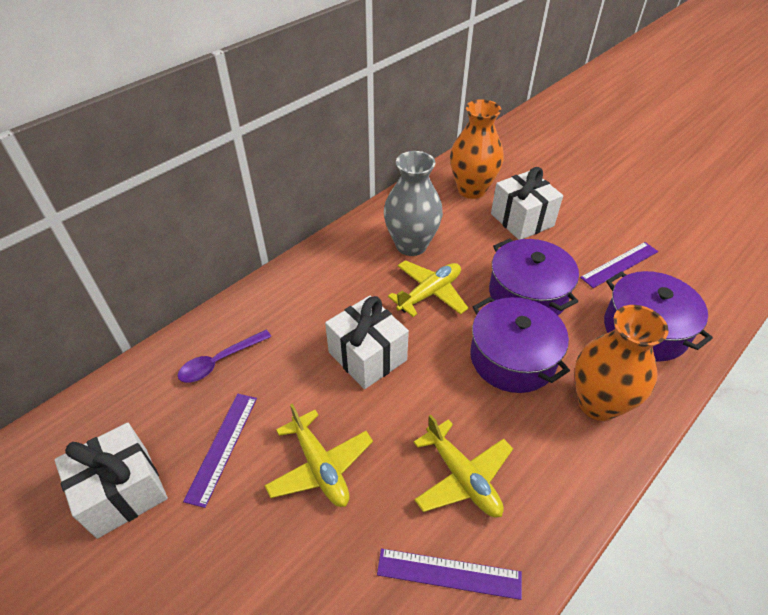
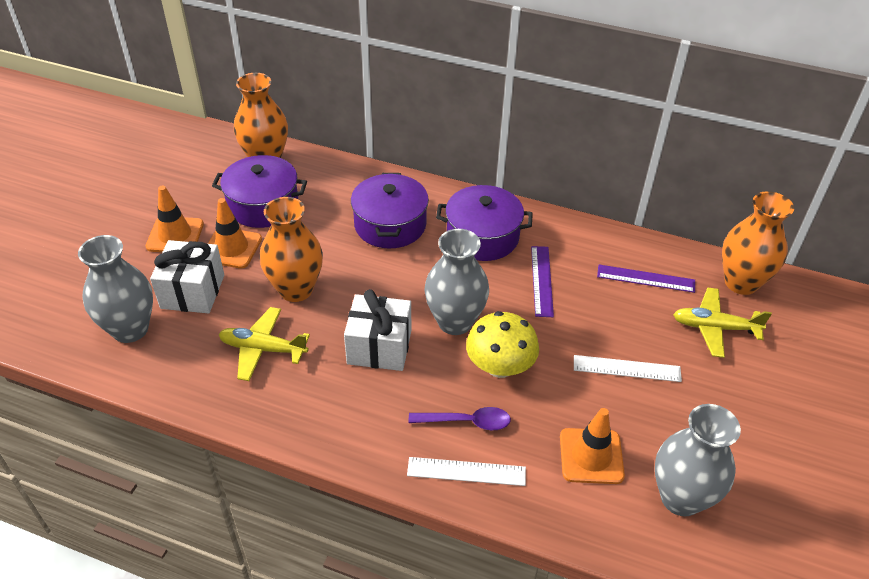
grey vase: [384,151,443,256] = 1 -> [78,235,153,343] [424,229,489,335] [655,404,741,516] = 3
orange traffic cone: none = 0 -> [146,185,204,252] [208,198,262,269] [560,408,625,484] = 3
orange vase: [450,99,503,199] [574,305,669,421] = 2 -> [234,73,288,158] [260,197,323,302] [722,191,794,295] = 3
purple ruler: [183,394,257,508] [377,548,522,600] [580,242,658,288] = 3 -> [531,246,554,317] [597,265,695,293] = 2
white gift: [55,423,168,539] [325,296,409,389] [491,167,563,240] = 3 -> [150,240,224,313] [344,289,411,371] = 2
white ruler: none = 0 -> [407,457,526,486] [574,355,682,382] = 2
yellow mushroom: none = 0 -> [466,311,539,378] = 1
yellow plane: [264,404,373,507] [388,260,468,317] [413,415,513,517] = 3 -> [219,307,310,381] [673,288,772,358] = 2

